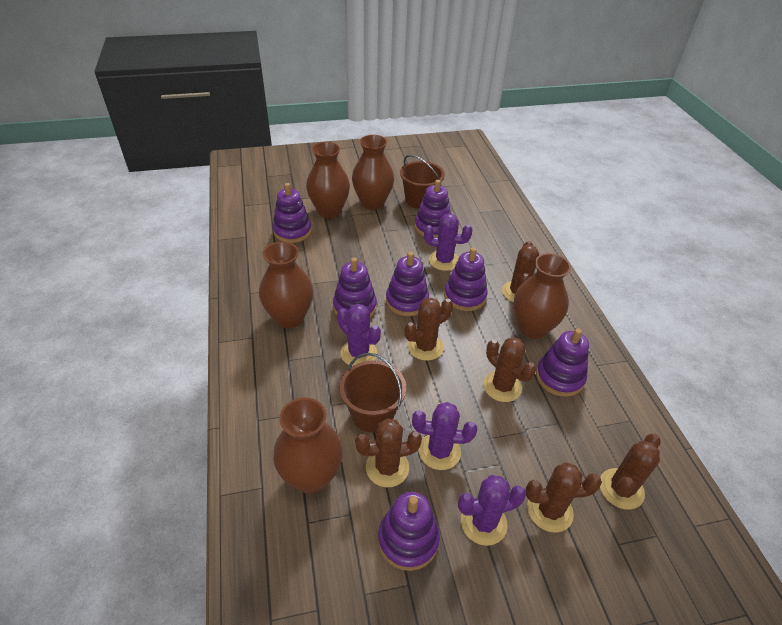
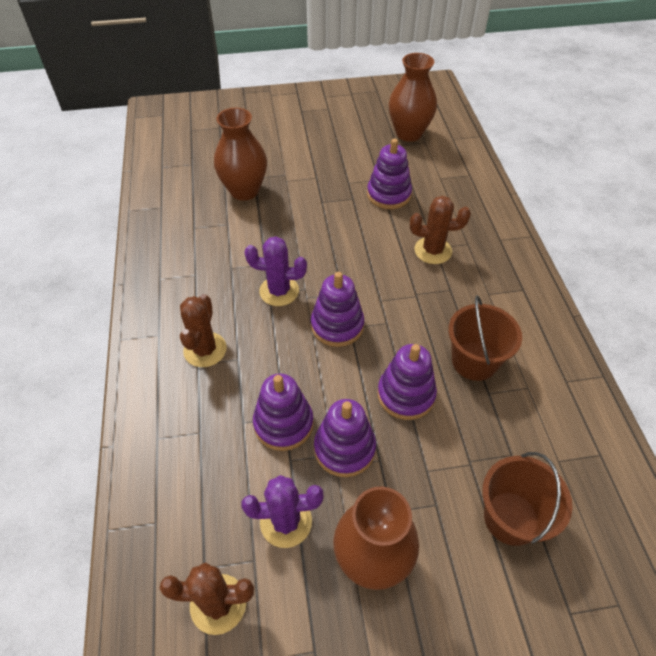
brown cactus: [355,418,422,487] [405,298,453,361] [483,337,536,402] [502,241,539,303] [525,462,602,533] [600,434,661,510] = 6 -> [160,563,254,635] [180,294,227,367] [410,196,471,264] = 3
brown vase: [259,242,313,328] [273,398,343,494] [306,142,350,218] [352,135,394,210] [514,253,571,339] = 5 -> [214,108,267,201] [333,486,419,590] [389,53,437,142] = 3
purple cactus: [337,304,381,366] [412,402,477,470] [424,213,473,271] [458,475,526,546] = 4 -> [241,475,323,548] [245,236,307,306] = 2
purple stacking toy: [273,183,312,243] [333,257,377,318] [378,492,440,571] [386,252,429,316] [415,180,451,237] [444,247,488,311] [536,328,589,397] = 7 -> [253,373,314,451] [311,272,365,347] [314,399,376,477] [367,139,412,209] [377,344,437,420] = 5

